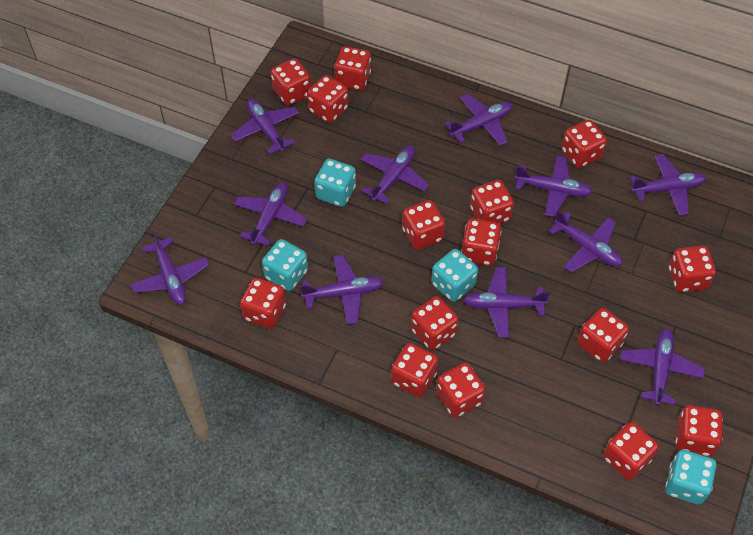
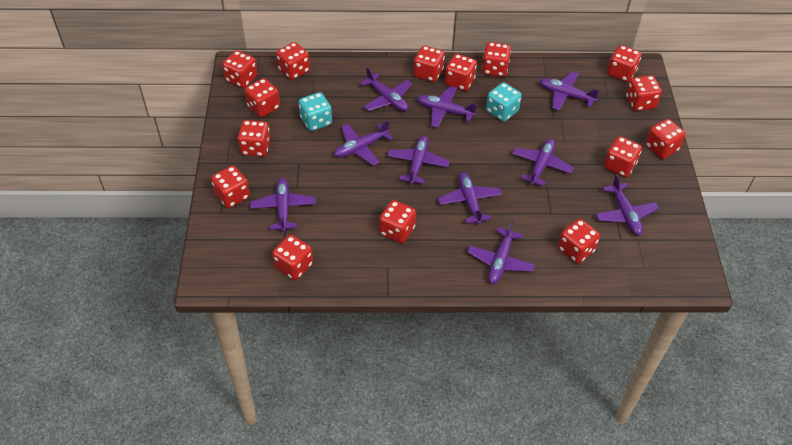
purple plane: [130,231,209,305] [231,99,299,155] [234,182,307,246] [300,255,383,325] [360,146,429,204] [445,94,513,146] [463,267,550,338] [514,156,592,217] [549,210,622,273] [620,329,705,406] [630,154,706,216] = 11 -> [250,178,316,232] [334,120,393,166] [360,67,412,111] [387,136,450,185] [417,86,477,128] [438,172,502,224] [467,220,535,284] [512,139,574,186] [539,71,600,111] [595,174,659,236] = 10
turquoise dice: [262,239,308,291] [314,159,356,207] [431,249,478,302] [665,450,717,505] = 4 -> [299,92,332,131] [486,82,522,122] = 2

